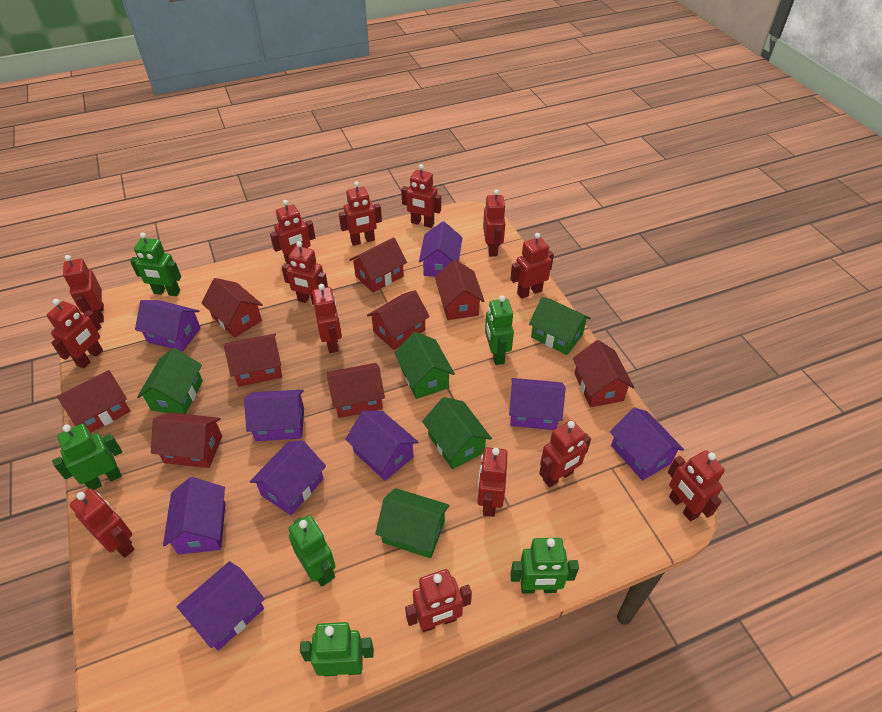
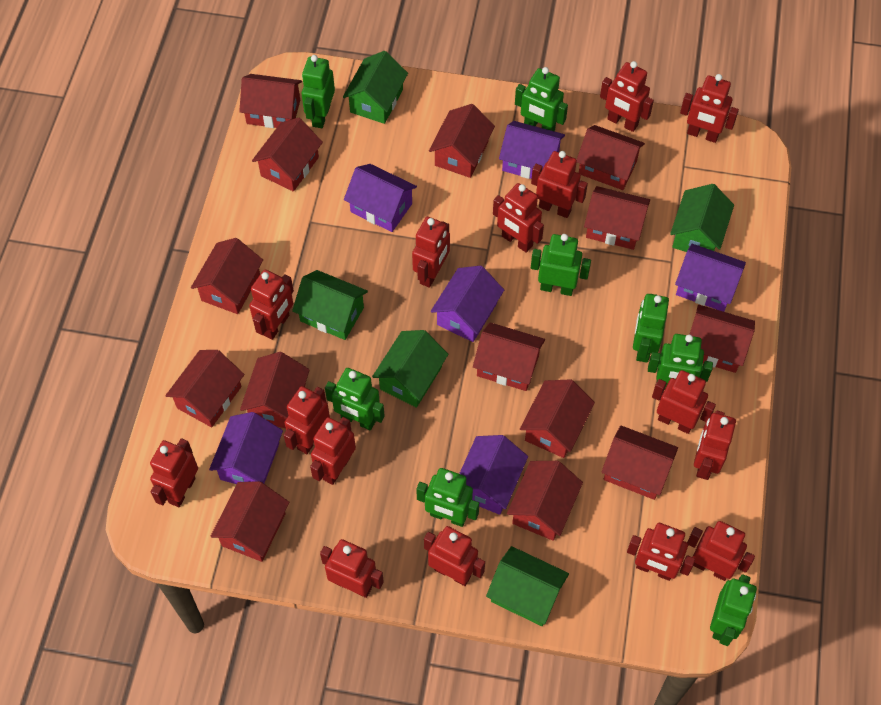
green robot: [52,424,122,490] [130,232,181,296] [289,515,336,587] [300,622,374,676] [485,295,514,365] [510,538,579,594] = 6 -> [301,55,335,128] [325,368,384,430] [416,468,479,527] [515,67,568,131] [531,234,591,296] [633,294,669,363] [648,334,713,388] [710,574,757,646] = 8
purple house: [135,300,201,352] [163,477,226,555] [177,561,265,651] [244,390,304,441] [250,440,326,515] [345,411,418,481] [419,221,462,277] [509,378,566,430] [610,407,684,481] = 9 -> [209,412,283,484] [344,164,417,232] [431,266,504,342] [459,435,528,515] [499,121,565,179] [675,244,746,312] = 6
red house: [57,370,131,433] [151,412,222,468] [202,278,263,338] [224,333,282,387] [327,363,385,418] [349,237,407,293] [367,290,430,350] [435,260,485,320] [573,340,634,407] = 9 -> [165,350,244,427] [191,238,263,314] [210,481,289,562] [239,74,302,128] [240,352,310,428] [252,118,323,192] [429,104,495,178] [473,322,545,391] [507,461,583,541] [520,379,595,458] [577,125,645,190] [584,186,650,250] [601,425,678,500] [689,305,755,373] = 14
red robot: [47,299,103,369] [63,255,104,323] [70,488,134,558] [270,200,315,264] [282,241,328,305] [312,284,342,353] [339,181,382,246] [401,164,441,228] [405,569,472,632] [478,447,508,517] [483,189,506,257] [510,233,554,299] [539,420,591,487] [668,450,725,522] = 14 -> [150,438,198,507] [249,270,294,340] [284,386,330,454] [310,417,356,485] [320,539,384,598] [412,217,450,288] [424,526,485,586] [493,183,544,253] [531,151,588,218] [600,61,654,132] [627,523,695,581] [652,370,716,434] [680,74,739,143] [687,521,755,581] [694,411,736,480] = 15

